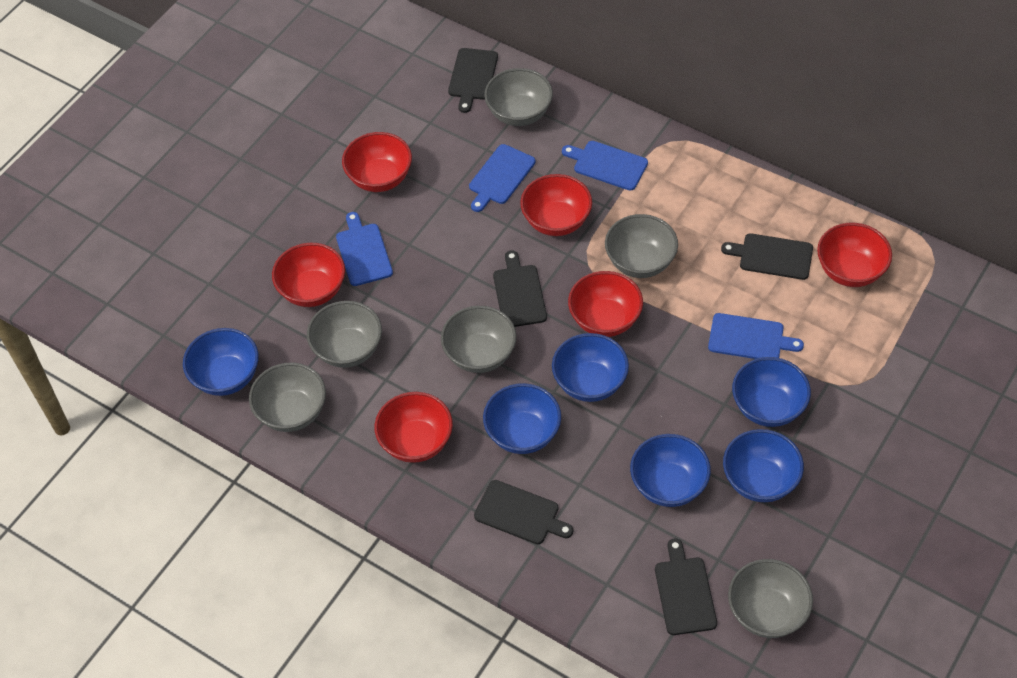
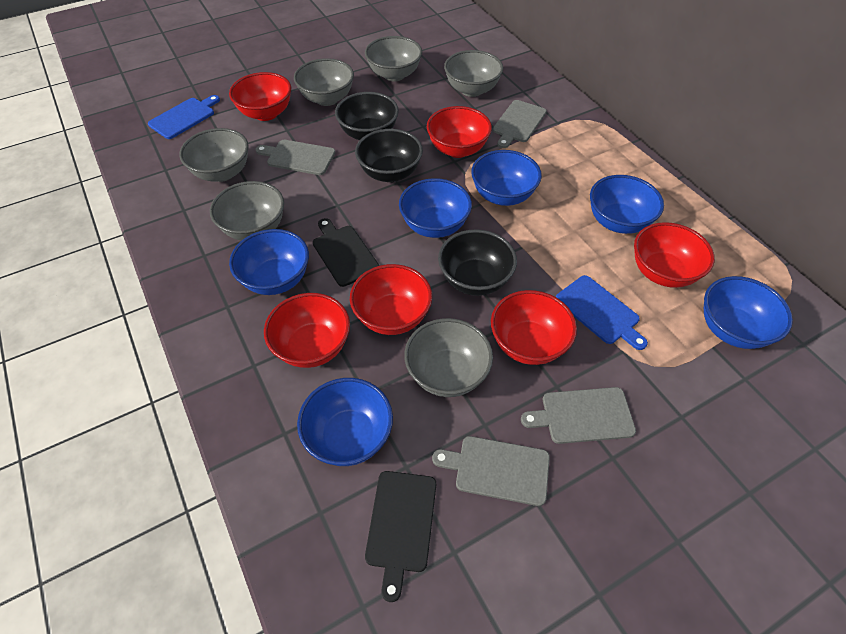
black bowl: none = 0 -> [335,92,399,140] [355,129,423,182] [438,229,517,296] = 3
black cutting board: [448,48,498,113] [474,480,573,544] [493,250,547,327] [655,538,717,635] [721,233,813,280] = 5 -> [313,218,379,287] [365,471,436,602] = 2
blue cutting board: [336,212,393,286] [469,144,536,212] [562,141,648,191] [708,313,804,359] = 4 -> [148,95,220,139] [556,275,648,350] = 2
grey cutting board: none = 0 -> [255,140,336,175] [432,436,550,506] [493,100,547,148] [521,387,636,444] = 4

